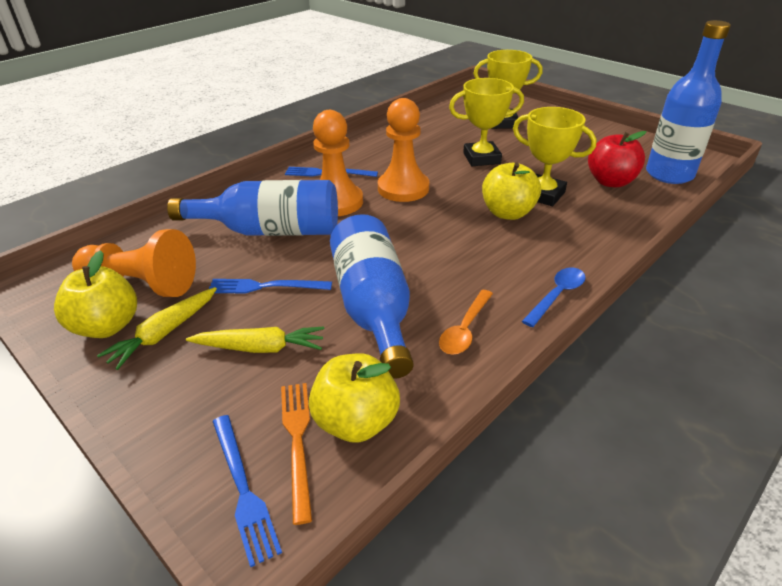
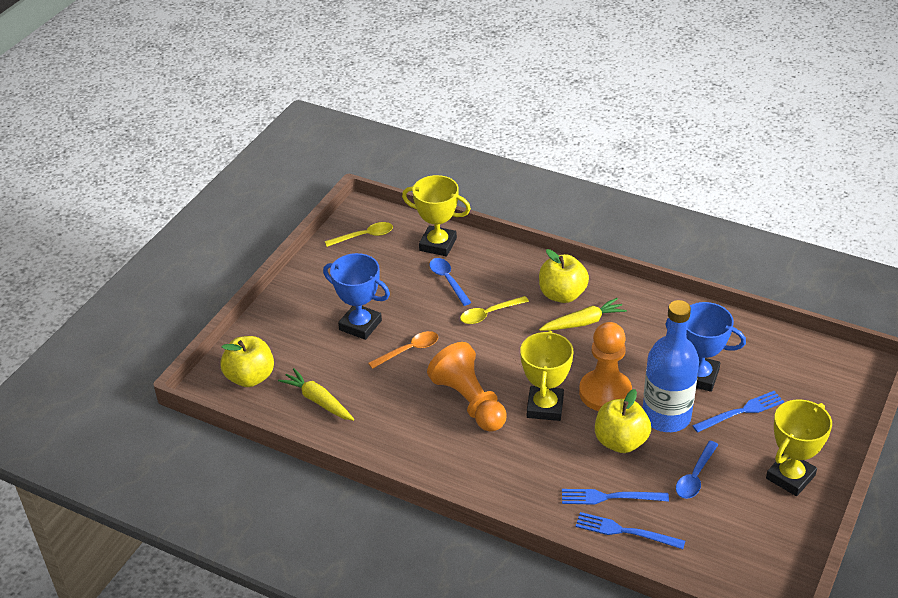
blue bottle: [167,180,338,236] [330,214,414,378] [646,20,731,184] = 3 -> [643,300,699,432] = 1
blue spoon: [522,268,586,327] = 1 -> [429,258,472,306] [676,441,718,499] = 2
blue trophy: none = 0 -> [323,253,390,340] [665,302,746,392] = 2
orange fork: [281,383,312,525] = 1 -> none = 0
orange pawn: [72,229,196,297] [313,110,363,216] [378,98,429,202] = 3 -> [427,342,507,432] [579,322,632,411] = 2
red apple: [588,131,646,188] = 1 -> none = 0
yellow spoon: none = 0 -> [325,222,393,247] [460,296,529,324] = 2

